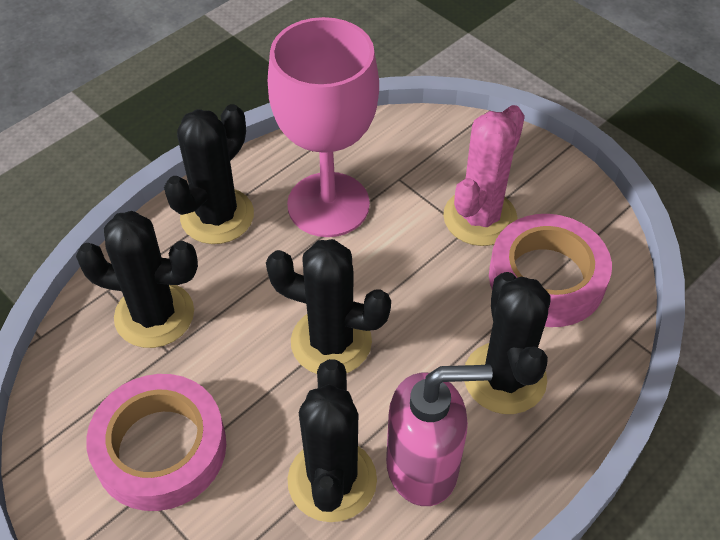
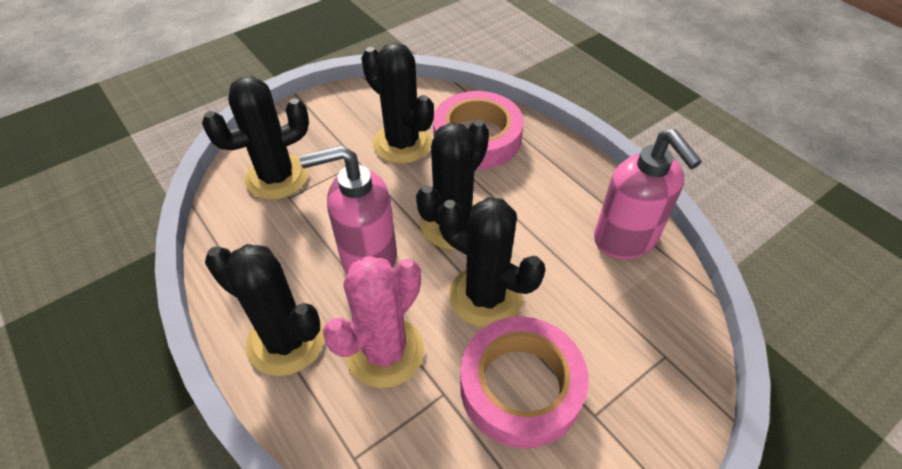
pink goblet: [268,17,379,237] = 1 -> none = 0
pink soap dispenser: [386,365,493,506] = 1 -> [299,145,397,274] [594,129,702,259] = 2

